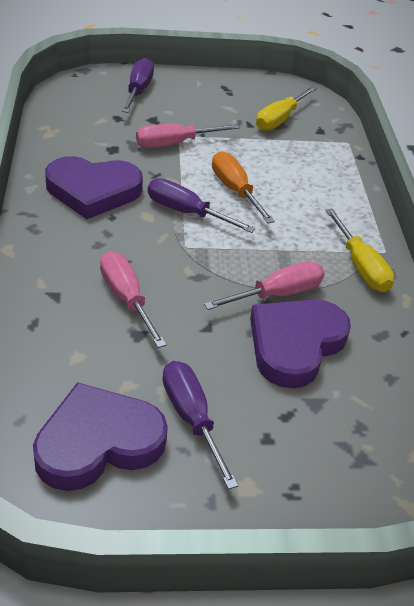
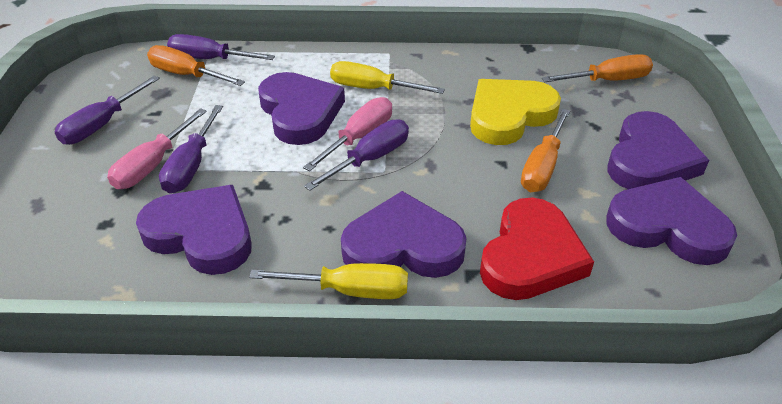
orange screwdriver: [212,151,275,224] = 1 -> [147,45,245,86] [521,109,570,192] [542,54,653,82] = 3
pink screwdriver: [100,251,167,348] [136,124,240,148] [204,261,325,310] = 3 -> [107,108,207,189] [303,97,392,171] = 2
purple heart: [33,382,168,491] [45,156,143,219] [250,299,351,388] = 3 -> [136,185,252,275] [258,72,345,145] [341,191,466,278] [606,177,737,265] [608,111,709,189] = 5
purple screwdriver: [122,58,154,113] [148,178,256,233] [162,361,239,489] = 3 -> [55,75,160,145] [159,105,223,194] [167,34,275,60] [304,119,409,191] = 4
red heart: none = 0 -> [480,197,594,300] = 1
yellow heart: none = 0 -> [470,79,561,145] = 1

